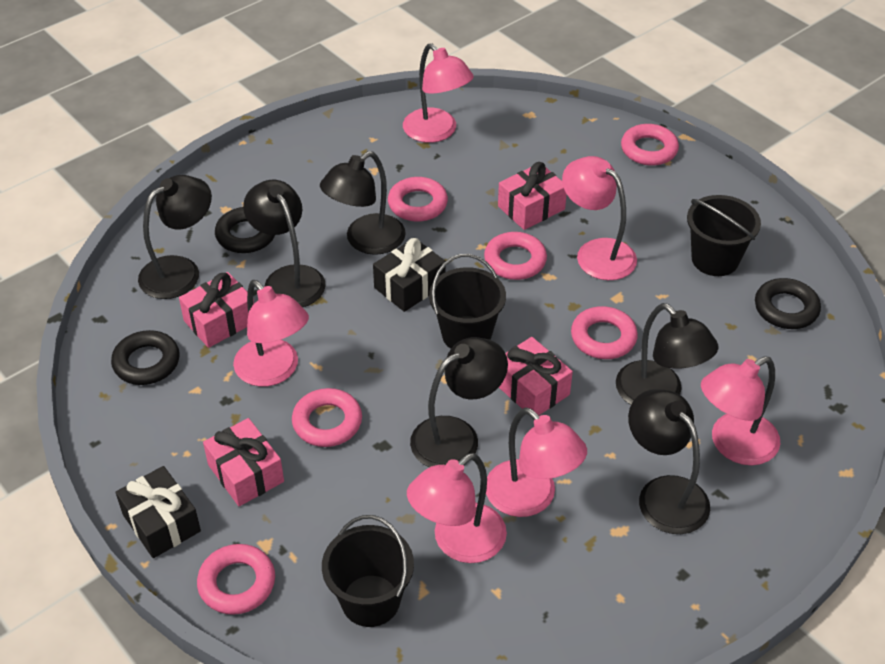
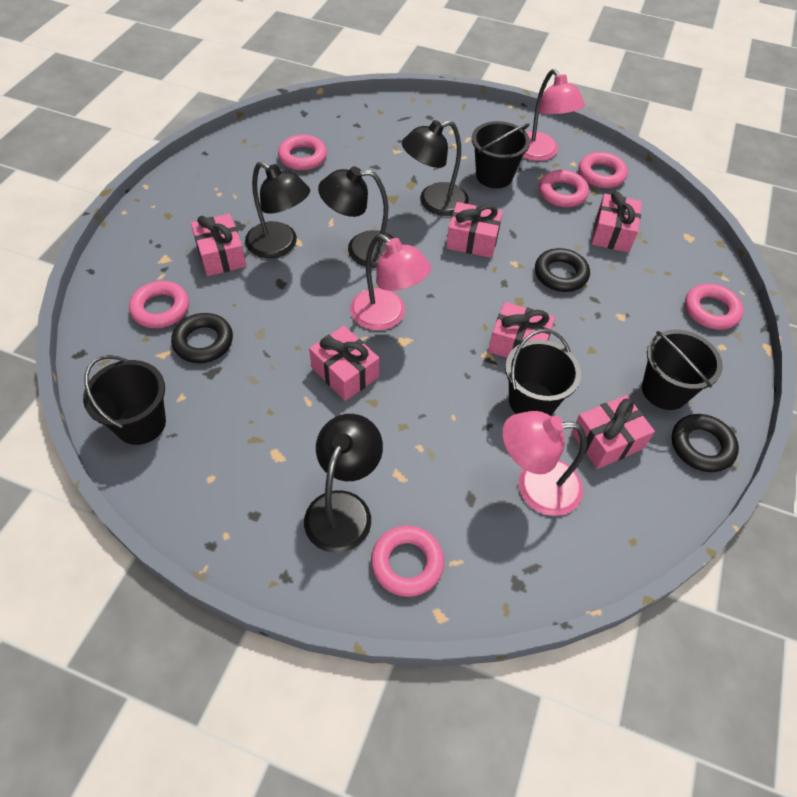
black bucket: [322,515,414,627] [429,254,506,349] [687,195,761,276] = 3 -> [83,355,166,445] [472,121,530,188] [505,329,581,416] [642,330,723,410] = 4
black gift: [116,466,201,558] [373,238,446,312] = 2 -> none = 0
black lamp: [138,175,212,299] [243,180,326,307] [320,151,406,255] [410,337,508,467] [616,303,718,405] [628,389,710,534] = 6 -> [245,162,310,258] [304,414,383,553] [318,166,394,268] [402,120,469,216] = 4
pink gift: [179,272,254,348] [203,418,284,506] [498,162,567,230] [499,337,573,415] = 4 -> [191,214,246,276] [309,326,379,401] [446,202,503,258] [488,302,555,358] [572,395,655,469] [591,191,642,253] = 6
pink lamp: [233,280,309,387] [403,43,474,143] [407,453,507,563] [486,407,587,517] [562,156,637,280] [701,357,780,465] = 6 -> [350,234,431,330] [502,411,587,516] [523,69,585,161] = 3

